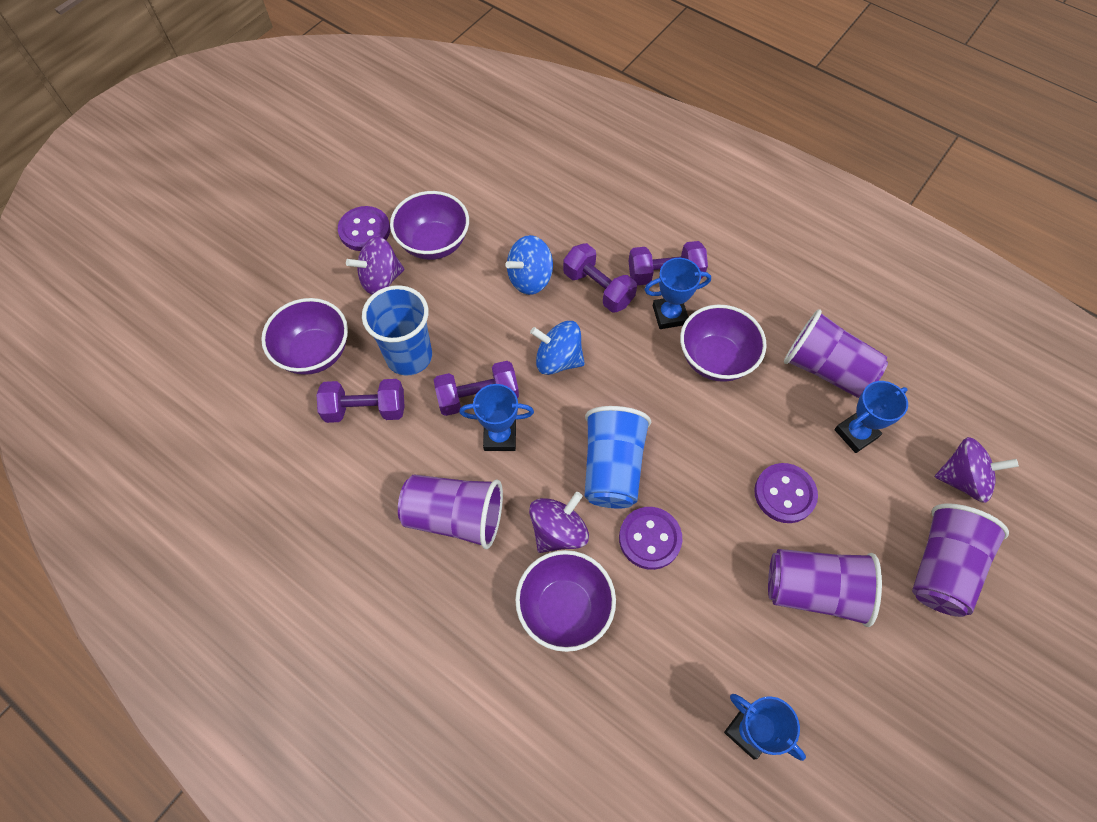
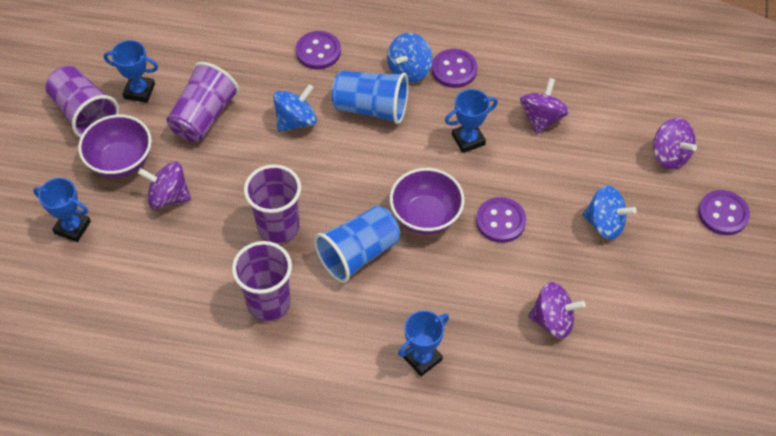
blue spinning top: [505,235,553,295] [530,321,585,375] = 2 -> [273,85,317,132] [387,33,433,83] [583,185,637,240] = 3
purple bowl: [261,298,348,375] [390,191,469,260] [515,550,616,652] [680,305,767,382] = 4 -> [78,115,152,178] [390,168,465,234] = 2
purple button: [338,206,390,251] [619,507,683,570] [754,463,818,523] = 3 -> [296,31,341,69] [432,49,478,88] [476,197,526,243] [698,190,750,235] = 4
purple dumbbell: [316,379,405,423] [434,361,519,416] [563,243,637,312] [629,241,708,286] = 4 -> none = 0
purple spinning top: [346,236,404,295] [529,492,589,553] [935,437,1019,503] = 3 -> [138,161,191,209] [520,78,569,134] [528,282,586,338] [653,118,697,170] = 4

